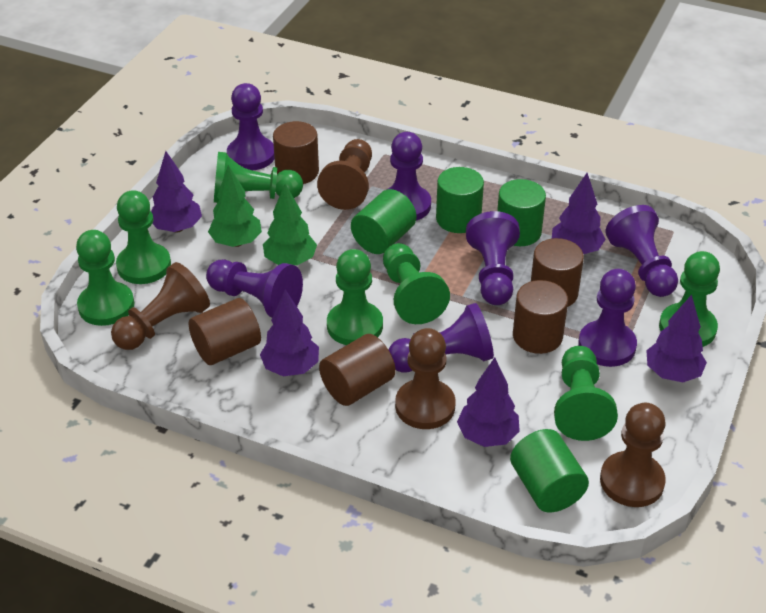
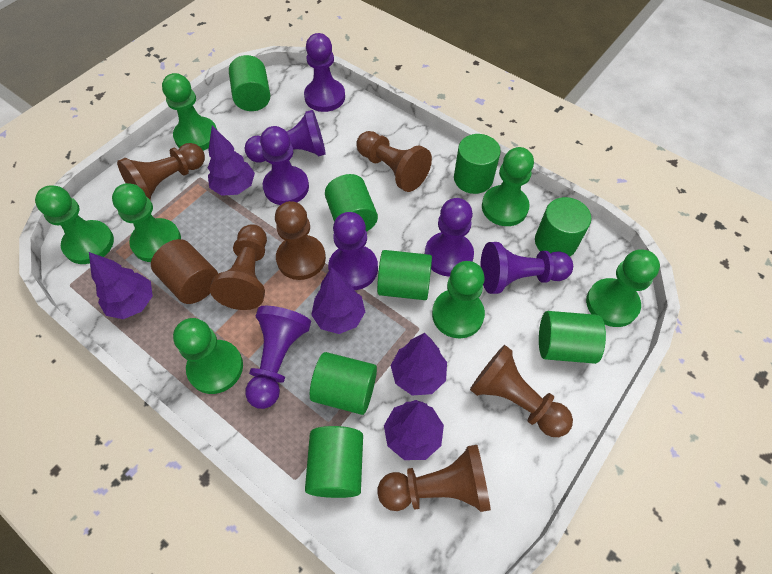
brown cylinder: [189,298,261,365] [273,121,319,184] [319,334,396,406] [513,280,568,354] [531,238,584,307] = 5 -> [151,239,218,304] = 1
brown pawn: [111,262,210,350] [317,139,372,210] [395,328,456,429] [600,403,666,507] = 4 -> [117,143,205,200] [210,224,267,310] [275,201,326,280] [356,131,432,192] [377,445,491,512] [470,345,573,437] = 6
green cylinder: [351,189,416,254] [436,167,484,233] [497,179,546,246] [510,429,589,512] = 4 -> [229,55,270,111] [305,426,363,498] [310,352,377,415] [325,174,378,232] [377,250,432,300] [454,134,501,194] [535,197,591,256] [539,311,606,364] = 8
green tree: [208,165,262,247] [263,184,317,265] = 2 -> none = 0

